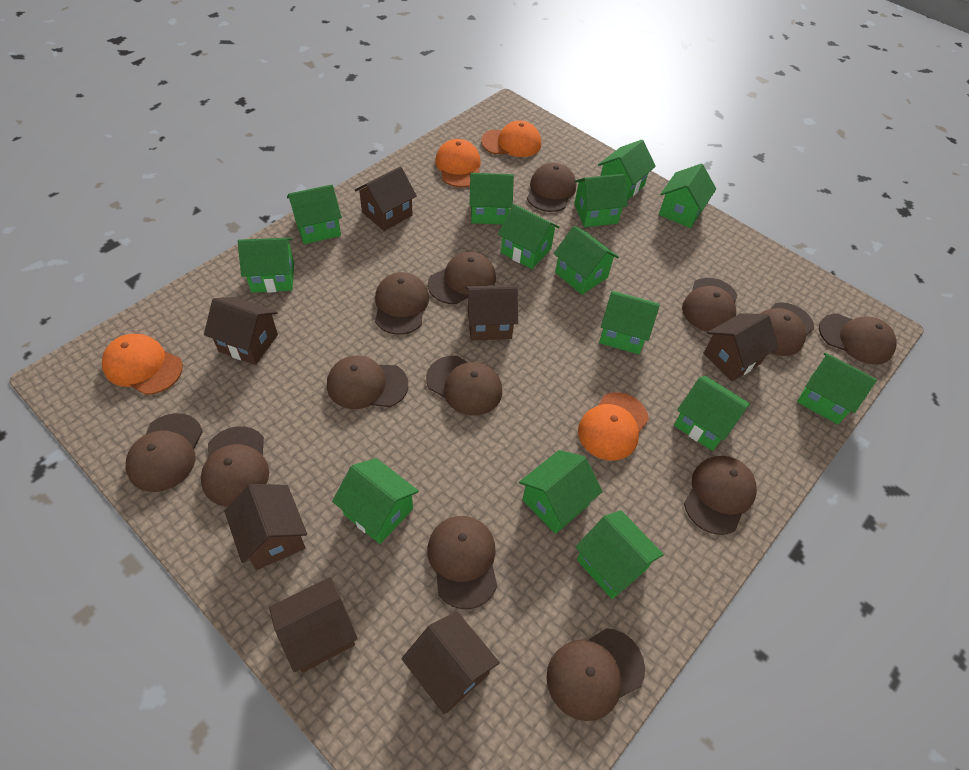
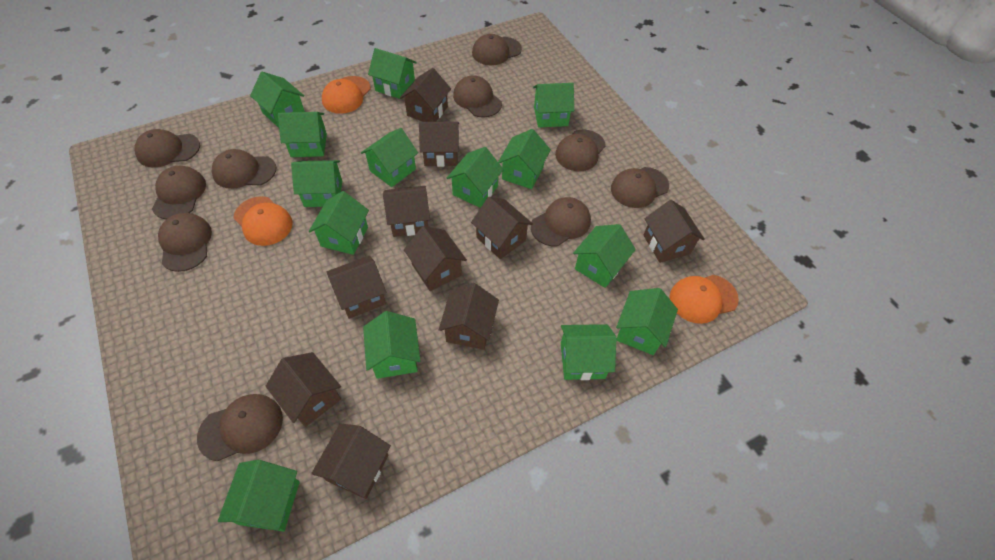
brown cap: [126,413,203,492] [201,426,269,507] [327,356,408,409] [375,272,429,335] [426,356,502,416] [427,516,497,609] [428,252,496,304] [527,163,576,212] [546,628,645,721] [682,278,737,332] [684,456,757,535] [760,302,814,356] [819,313,897,365] = 13 -> [134,129,200,167] [152,166,206,219] [158,213,212,272] [197,394,283,461] [212,149,276,189] [453,75,502,118] [472,34,522,65] [531,197,591,246] [555,129,606,171] [611,167,669,208] = 10
brown house: [204,297,278,365] [224,484,307,570] [269,577,358,673] [355,166,417,231] [401,611,500,714] [465,285,518,340] [703,313,779,381] = 7 -> [266,352,341,427] [311,423,391,499] [327,256,386,319] [383,186,430,237] [400,68,451,122] [404,226,467,291] [419,122,459,167] [439,283,499,350] [471,197,533,259] [643,200,705,263] = 10
orange cap: [102,334,183,395] [435,139,481,187] [481,121,541,157] [578,392,649,461] = 4 -> [233,196,293,246] [322,76,371,114] [670,275,739,324] = 3

